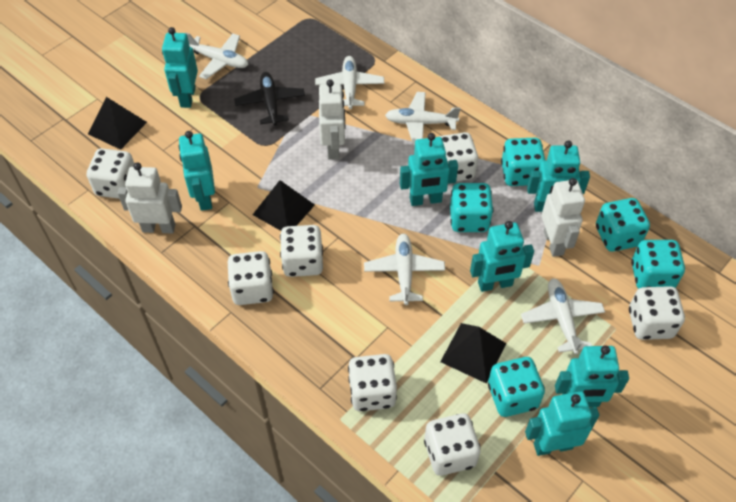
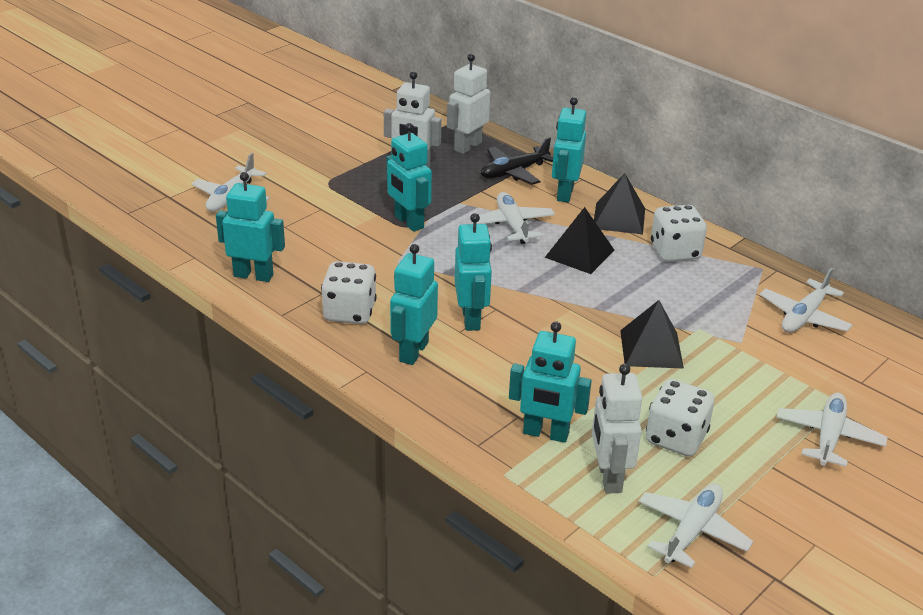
turquoise dice: [450,183,493,232] [488,357,545,417] [501,138,546,186] [596,198,650,252] [631,240,685,289] = 5 -> none = 0
turquoise robot: [162,27,198,108] [179,131,215,211] [400,133,458,206] [470,221,534,292] [525,391,600,456] [527,141,590,212] [555,345,629,407] = 7 -> [216,172,285,282] [386,123,432,232] [390,244,438,365] [455,213,492,331] [509,322,592,443] [552,97,586,202] = 6
white dice: [87,148,135,199] [228,251,274,305] [280,225,323,277] [348,354,397,411] [424,413,481,476] [439,132,478,181] [629,286,685,340] = 7 -> [321,261,377,324] [646,379,714,457] [651,205,707,262] = 3

